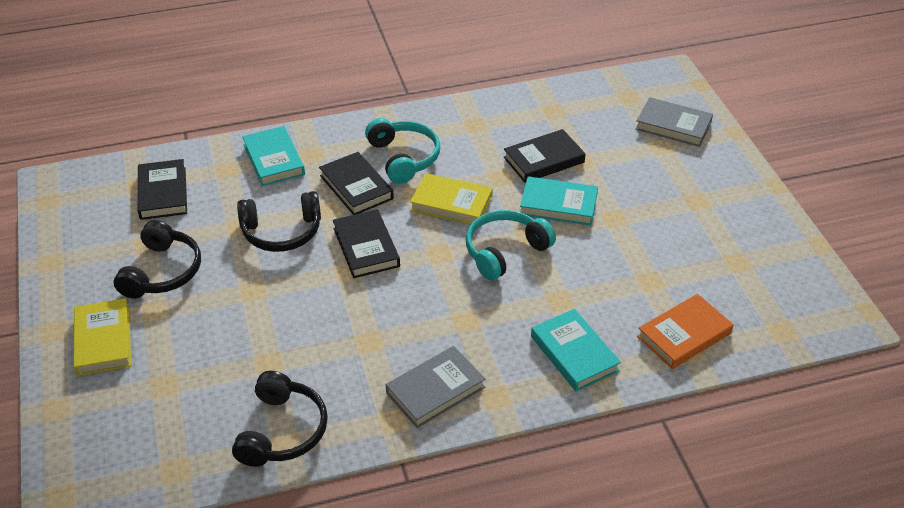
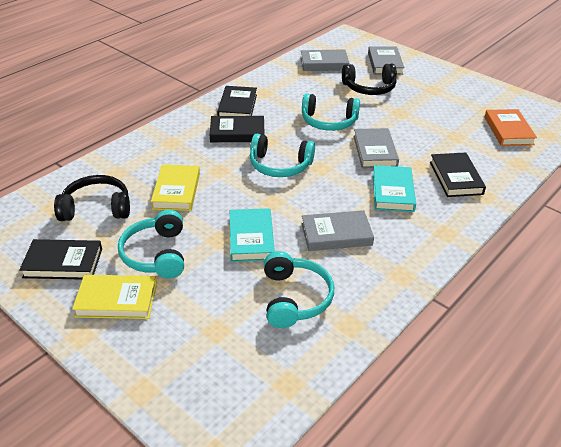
black headphones: [114,220,201,299] [232,371,328,467] [237,191,321,252] = 3 -> [54,175,130,221] [342,64,397,95] = 2
grey book: [386,346,486,428] [635,97,713,147] = 2 -> [301,49,350,71] [301,210,374,251] [353,128,399,168] [368,46,405,75] = 4
turquoise book: [242,126,305,186] [520,176,598,226] [531,309,621,392] = 3 -> [230,208,275,262] [373,165,416,212] = 2
turquoise headphones: [365,118,440,184] [466,210,556,281] = 2 -> [118,210,184,278] [250,134,315,177] [264,251,334,328] [302,93,360,131] = 4

